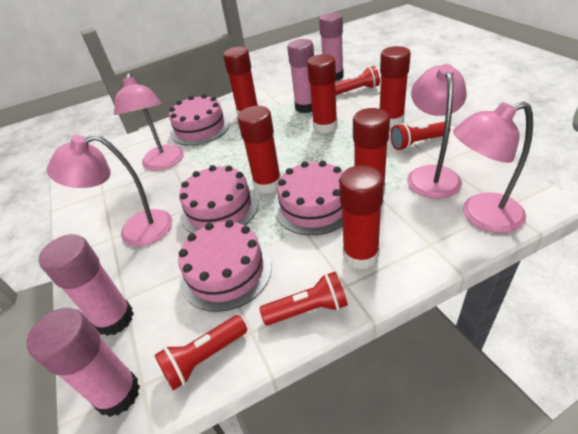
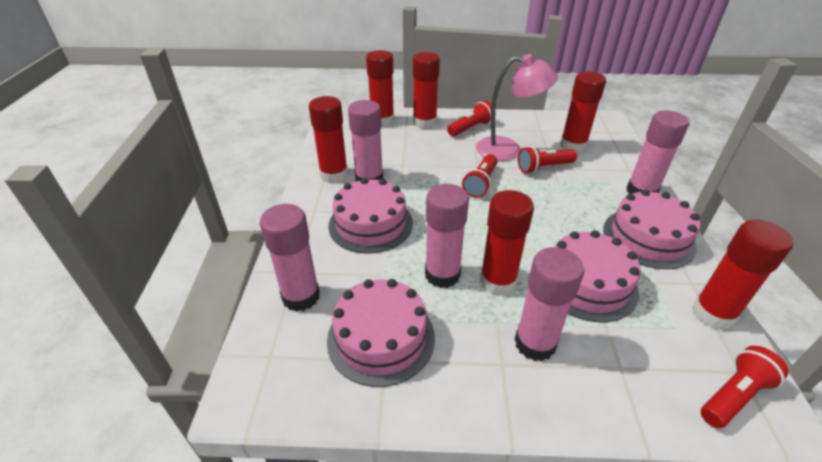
pink glue stick: [27,308,140,417] [39,234,134,336] [287,39,314,113] [319,13,344,81] = 4 -> [260,204,320,312] [348,100,383,181] [425,184,469,288] [514,247,584,361] [627,110,689,194] = 5
pink lamp: [47,134,172,247] [114,73,184,171] [407,64,467,199] [453,102,533,233] = 4 -> [476,54,558,161] = 1

